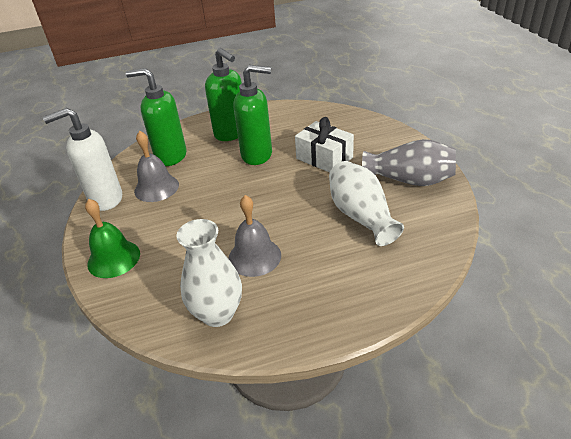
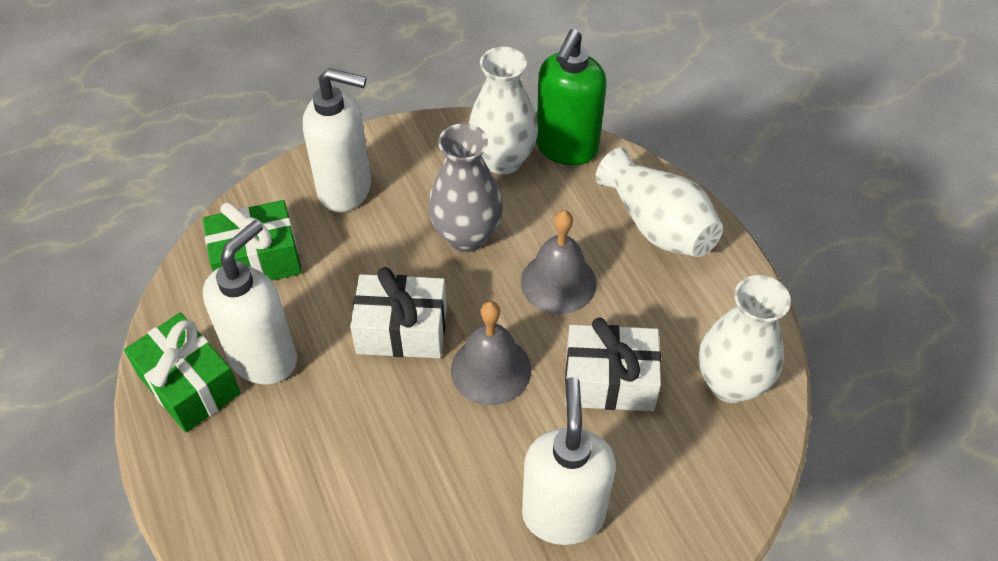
green bell: [85,199,140,278] = 1 -> none = 0
green gift: none = 0 -> [124,313,241,432] [203,200,302,281] = 2
green soap dispenser: [126,68,187,166] [205,48,242,141] [233,65,272,165] = 3 -> [536,29,607,166] = 1
white gift: [295,117,354,173] = 1 -> [350,267,447,358] [565,318,661,411] = 2
white soap dispenser: [43,108,122,211] = 1 -> [203,220,297,385] [303,68,371,212] [522,377,616,545] = 3
white vase: [176,219,242,327] [329,161,404,246] = 2 -> [469,47,538,175] [596,148,723,257] [699,275,791,403] = 3

